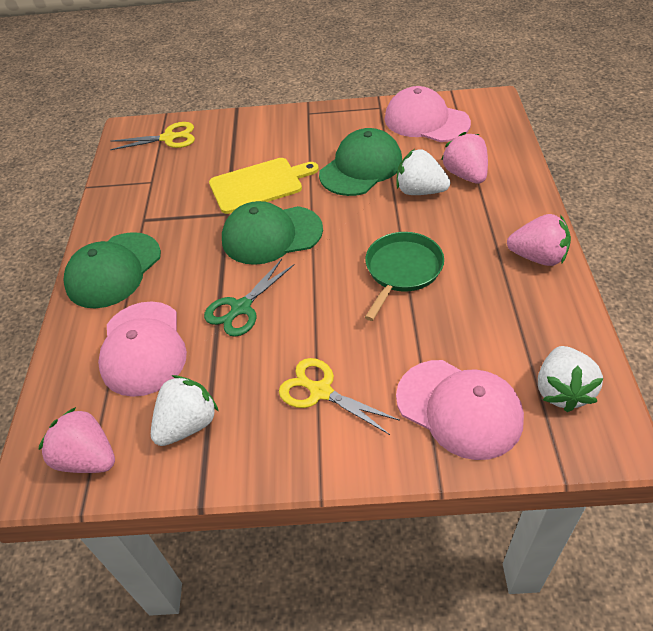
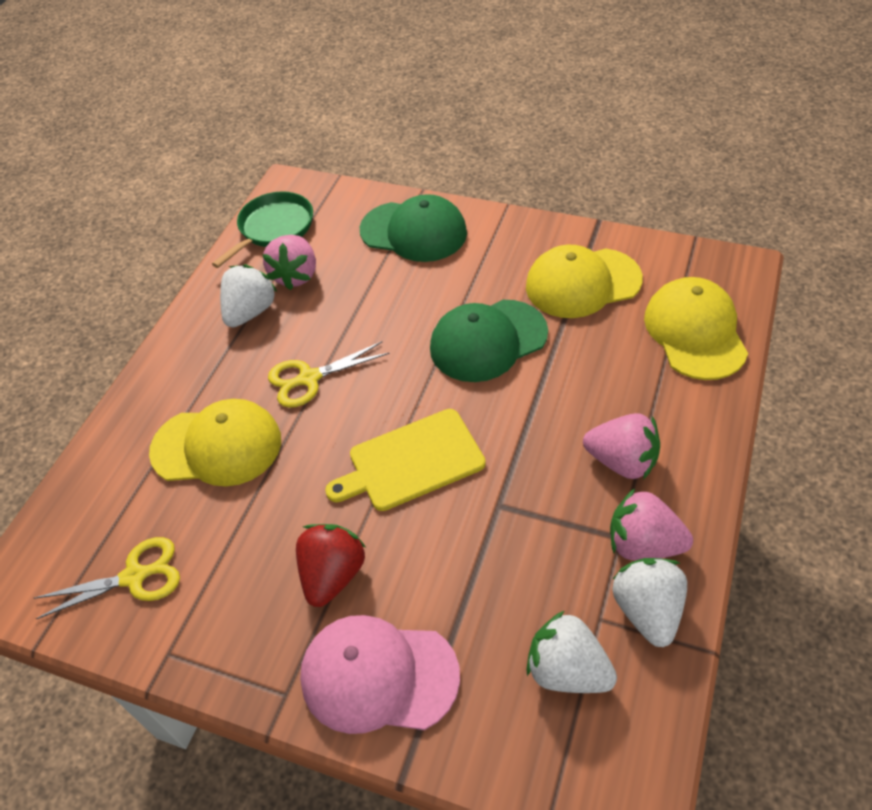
green cap: [63,232,161,308] [222,201,323,265] [319,128,402,196] = 3 -> [360,194,467,262] [430,300,548,382] = 2
green scissors: [204,259,295,337] = 1 -> none = 0
pink cap: [98,301,187,397] [385,86,471,142] [396,360,524,460] = 3 -> [300,615,460,734] = 1
red strawberry: none = 0 -> [296,524,366,607] = 1
yellow cap: none = 0 -> [149,399,281,487] [526,245,643,318] [644,277,748,380] = 3

